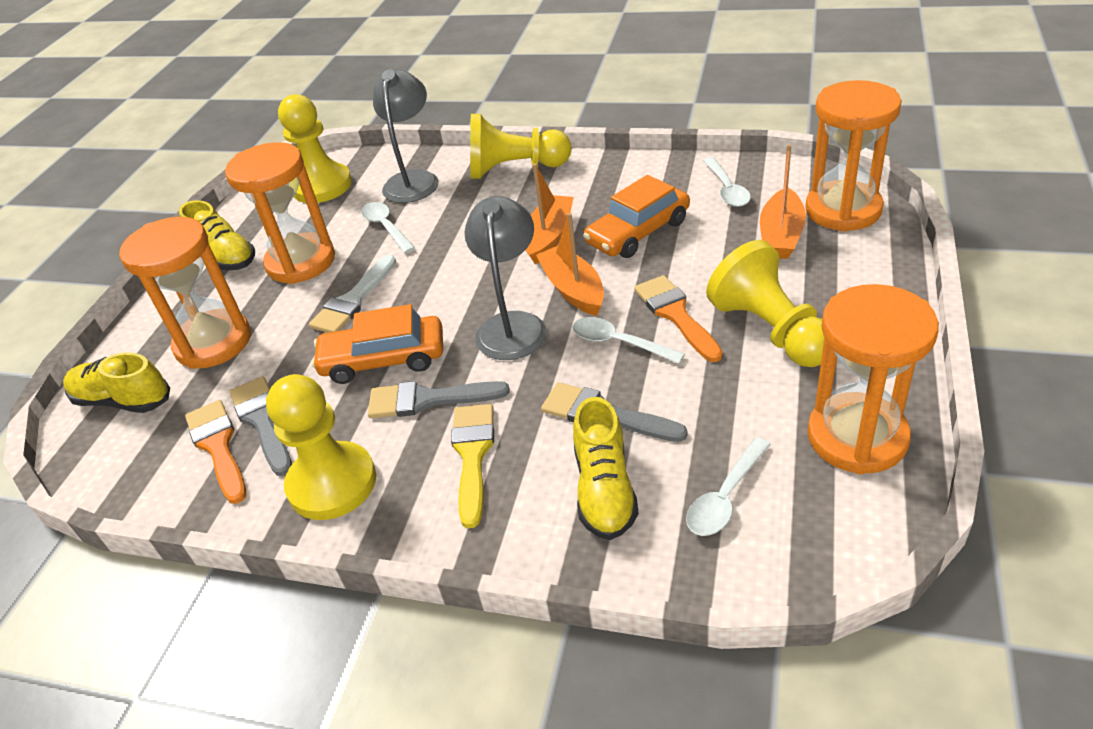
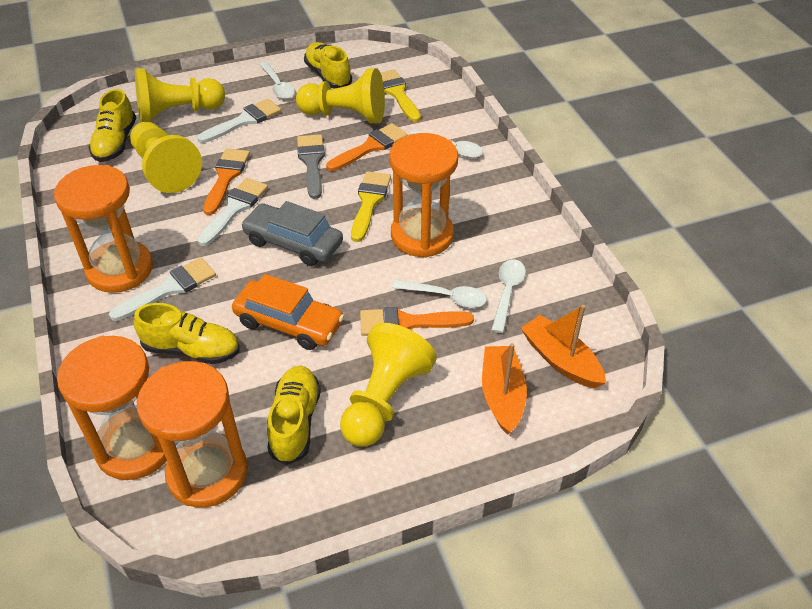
grey brush: [229,376,292,476] [368,381,510,418] [541,382,688,442] = 3 -> [297,134,325,199] = 1
grey car: none = 0 -> [241,201,343,266] = 1
grey lamp: [373,69,439,203] [465,196,547,360] = 2 -> none = 0
orange boat: [526,163,574,264] [536,213,604,316] [760,144,806,259] = 3 -> [482,343,527,435] [521,305,606,388] = 2
orange brush: [185,400,246,504] [634,275,723,362] = 2 -> [203,148,250,215] [326,123,408,171] [360,307,474,336] = 3
orange car: [311,304,443,384] [583,175,690,258] = 2 -> [232,274,344,350] = 1
white brush: [309,255,396,333] = 1 -> [109,258,216,321] [197,99,281,143] [197,178,268,246] = 3
yellow brush: [451,404,494,528] = 1 -> [351,171,391,242] [381,69,421,122] = 2
yellow shoe: [63,353,170,413] [179,200,255,270] [573,397,639,540] = 3 -> [89,89,136,162] [133,303,239,364] [267,366,321,465] [304,42,352,89] = 4

